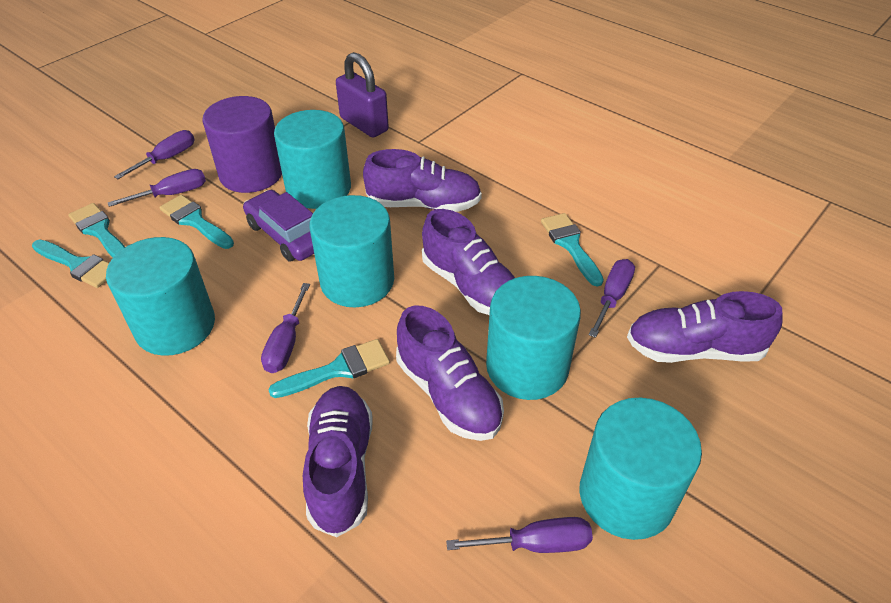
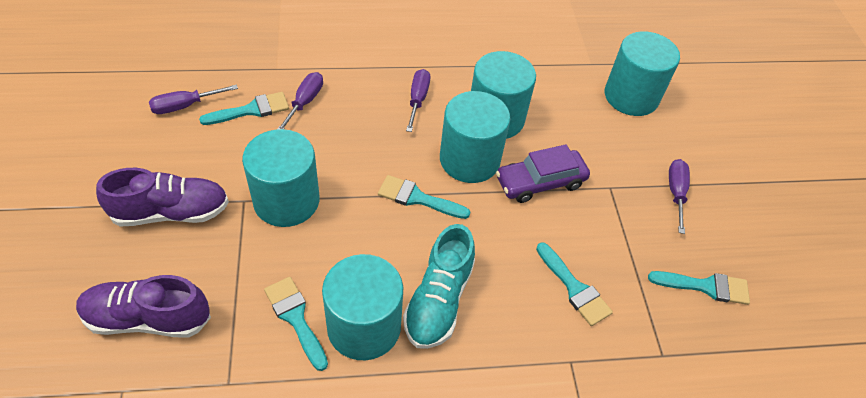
purple cylinder: [202,96,282,193] = 1 -> none = 0
purple padlock: [336,52,389,137] = 1 -> none = 0
purple screwdriver: [108,169,206,207] [114,130,195,179] [261,283,310,373] [446,517,593,553] [589,259,635,338] = 5 -> [149,85,238,114] [277,72,323,130] [406,69,430,132] [669,159,690,234] = 4
purple shoe: [303,386,372,537] [363,149,482,212] [396,306,504,441] [422,209,515,315] [627,291,782,363] = 5 -> [76,275,211,338] [96,168,229,227] = 2
turquoise shoe: none = 0 -> [403,224,475,349] = 1

